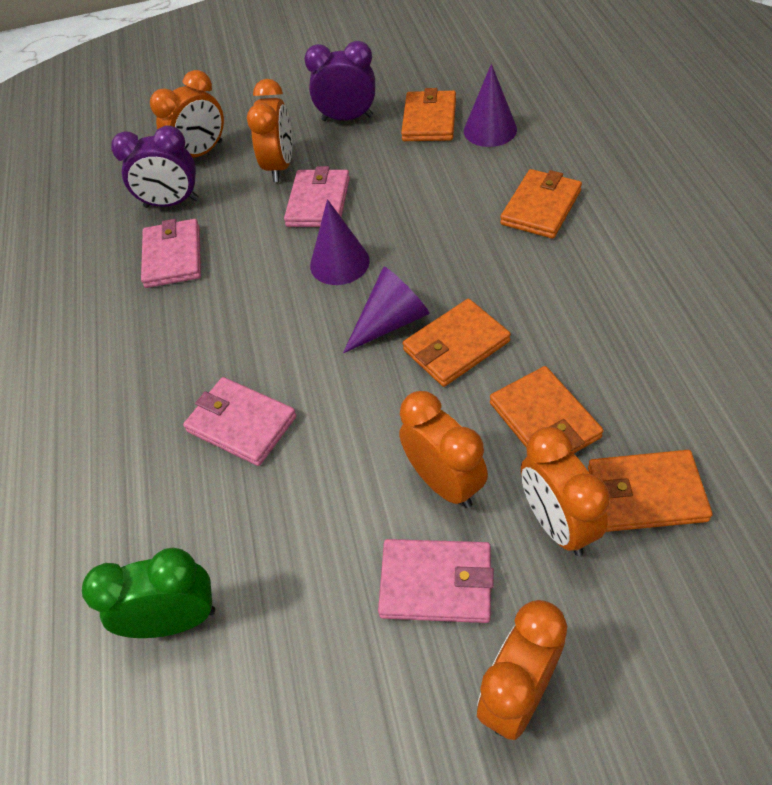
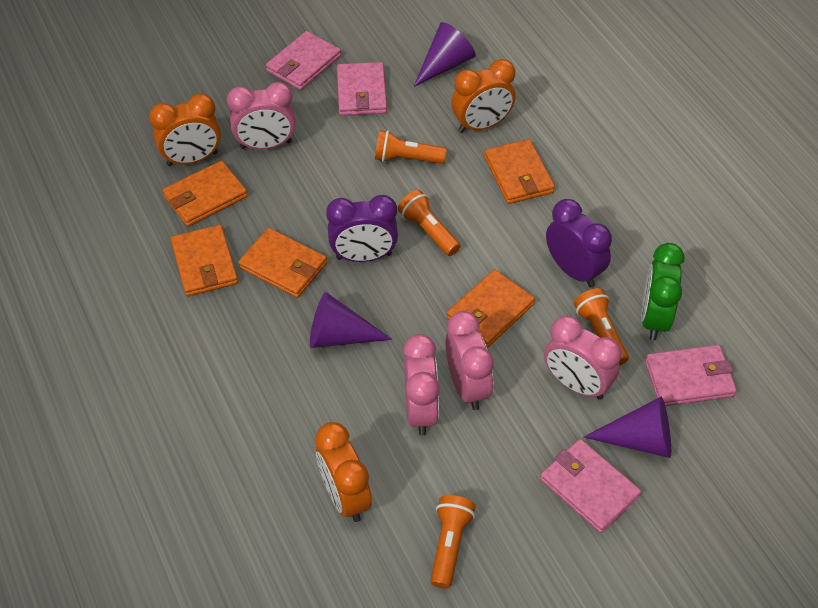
orange clock: [150,70,224,158] [247,79,292,182] [399,391,488,508] [477,600,568,740] [521,427,610,556] = 5 -> [149,93,221,166] [315,422,372,522] [451,59,515,133] = 3
orange flashlight: none = 0 -> [375,130,447,164] [398,190,460,256] [430,495,475,589] [574,288,629,366] = 4
pink clock: none = 0 -> [227,82,296,149] [403,334,440,436] [446,311,494,410] [544,316,622,400] = 4

